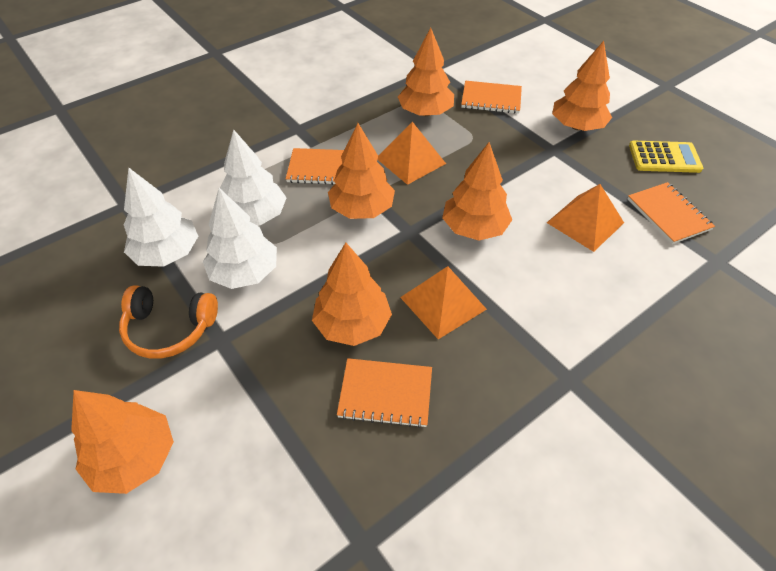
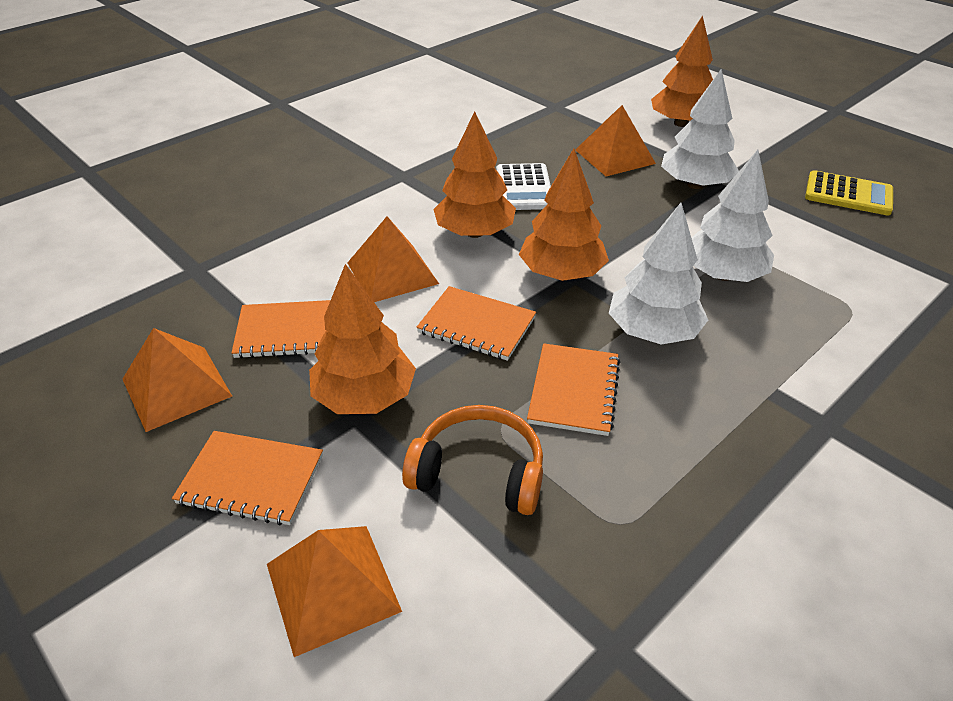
orange pyramid: [377,122,446,185] [400,266,487,339] [547,184,624,252] = 3 -> [123,328,232,432] [267,526,402,657] [347,216,439,302] [575,105,656,176] = 4
orange tree: [71,390,174,494] [312,243,392,346] [328,123,395,219] [398,27,454,116] [442,142,512,240] [552,41,612,131] = 6 -> [309,264,416,414] [433,111,516,238] [519,149,609,281] [651,16,713,127] = 4
white calculator: none = 0 -> [496,163,551,210] = 1

